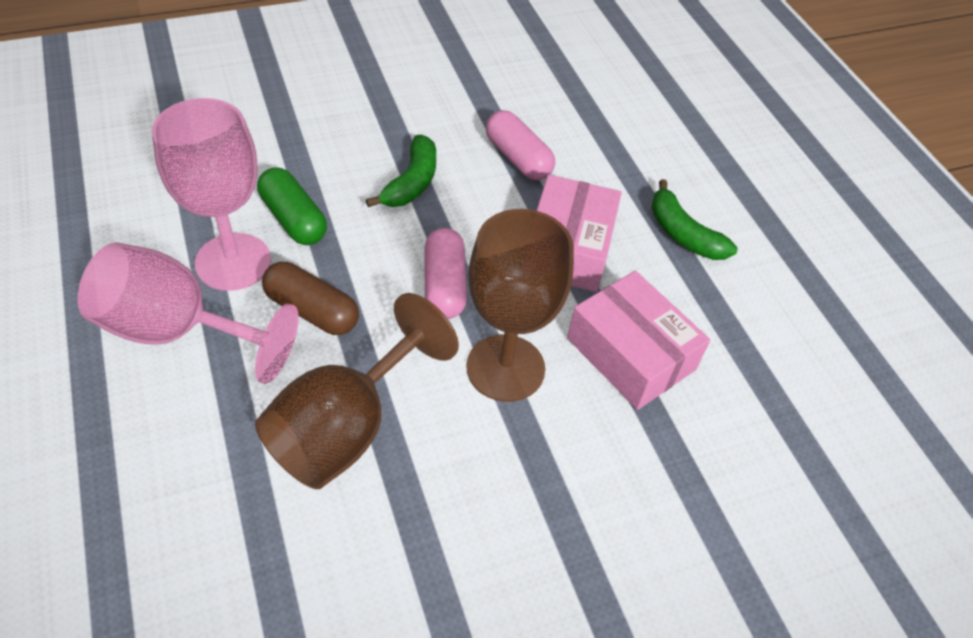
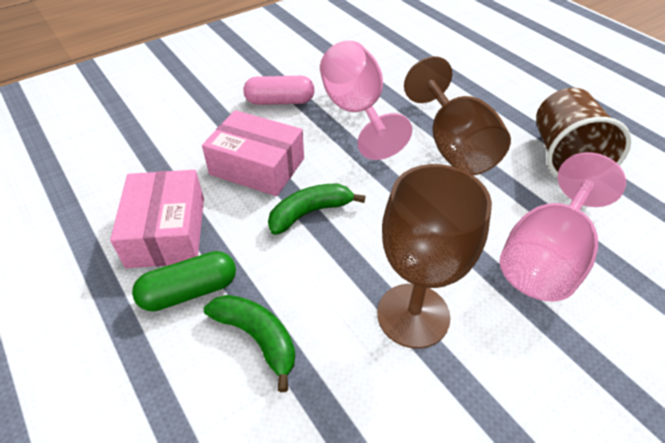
brown capsule: [262,262,359,335] = 1 -> none = 0
brown cup: none = 0 -> [536,88,631,178] = 1
pink capsule: [424,228,467,319] [486,110,555,180] = 2 -> [243,76,315,105] = 1

